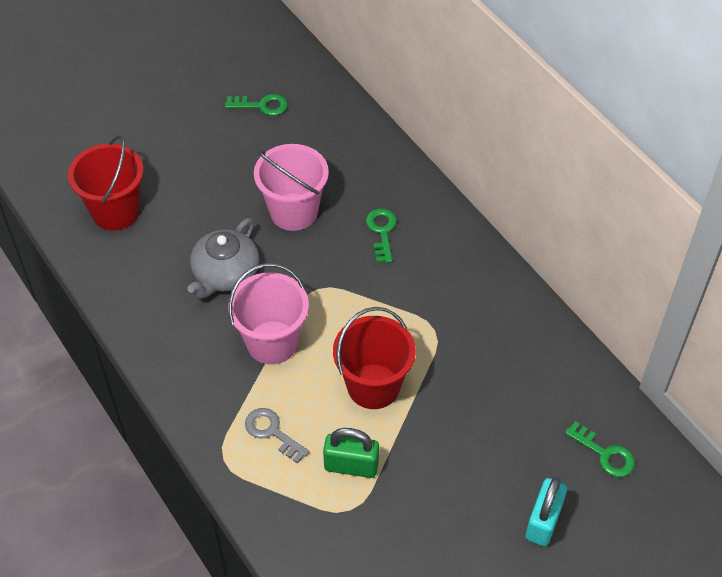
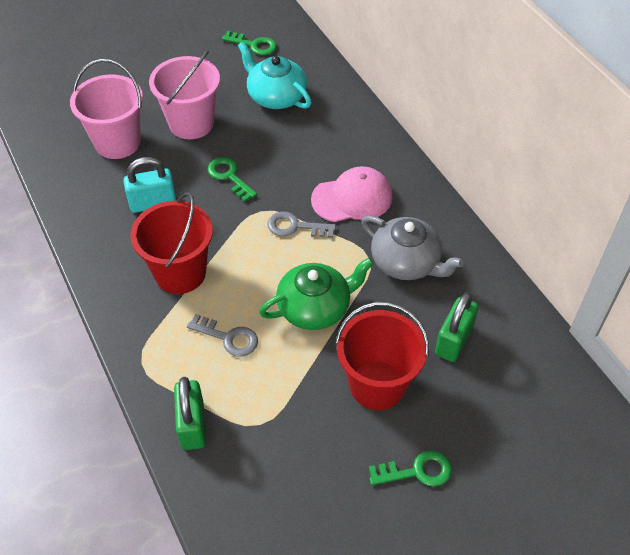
green padlock: [323,428,379,478] = 1 -> [174,377,206,450] [435,292,479,362] = 2
green teapot: none = 0 -> [259,258,374,330] = 1
grey key: [245,408,310,464] = 1 -> [187,314,258,357] [268,211,336,238] = 2
pink cap: none = 0 -> [311,166,392,222] = 1
turquoise teapot: none = 0 -> [238,42,312,109] = 1

